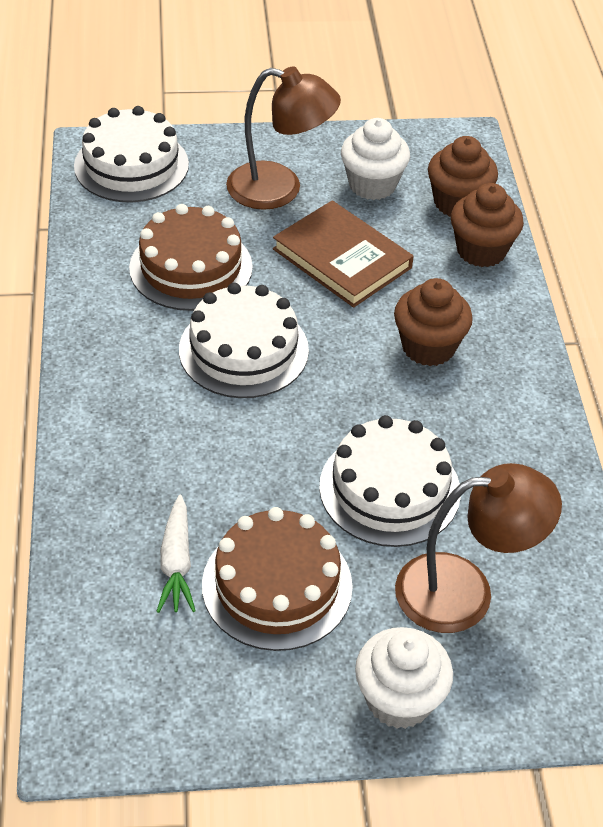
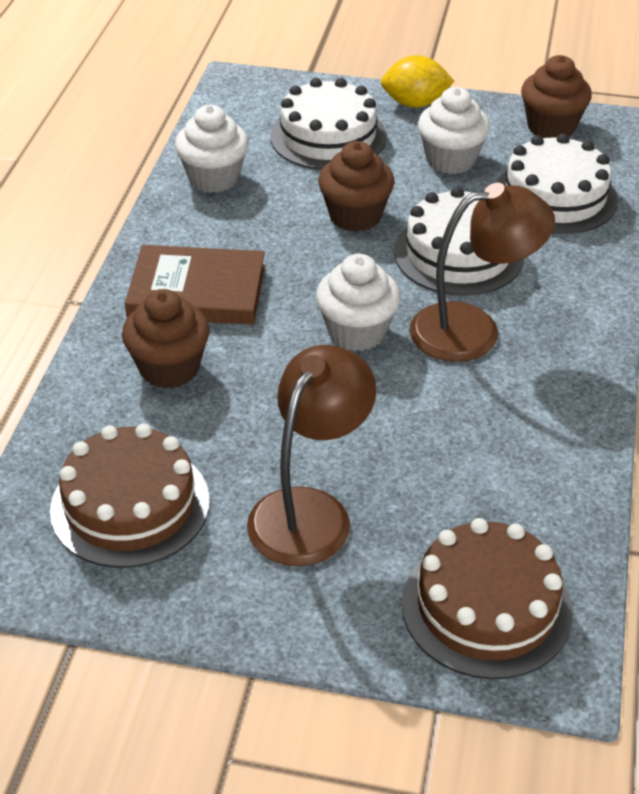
white carrot: [156,494,196,613] = 1 -> none = 0
white cupcake: [341,118,410,200] [355,627,453,729] = 2 -> [175,105,249,193] [316,254,401,351] [418,87,490,174] = 3
yellow lemon: none = 0 -> [381,55,454,108] = 1

